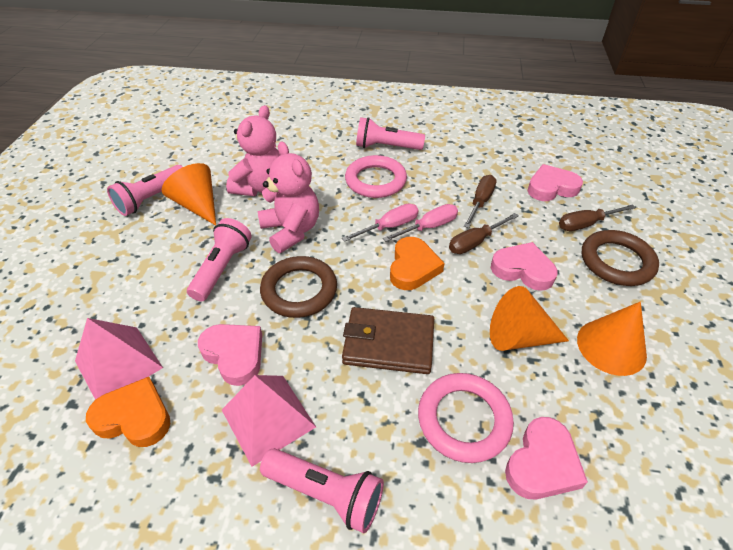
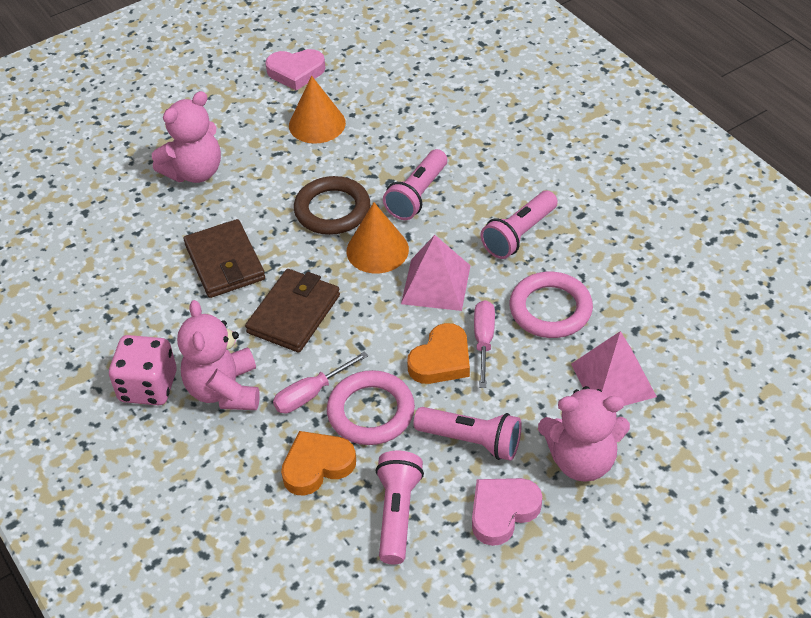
brown ring: [260,256,337,318] [582,230,659,286] = 2 -> [294,176,370,235] = 1
brown screwdriver: [449,213,518,254] [464,175,497,228] [559,204,636,231] = 3 -> none = 0
brown wallet: [342,307,434,374] = 1 -> [184,219,265,298] [245,269,340,352] = 2
orange cone: [162,163,216,226] [490,286,569,351] [577,302,647,376] = 3 -> [289,76,346,144] [346,202,409,274] = 2
pink dice: none = 0 -> [109,335,177,405] = 1
pink heart: [198,324,262,386] [491,242,558,291] [505,417,588,500] [528,164,583,201] = 4 -> [265,49,325,91] [472,478,542,546] = 2
pink teddy bear: [226,105,280,196] [258,141,319,253] = 2 -> [152,91,221,183] [177,300,260,410] [538,386,630,482] = 3

